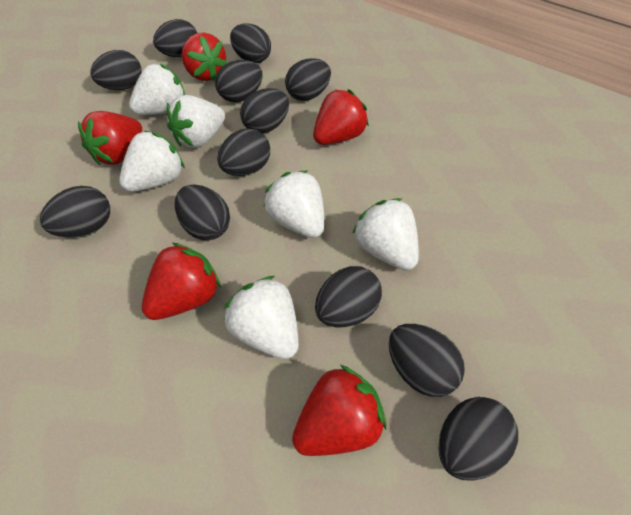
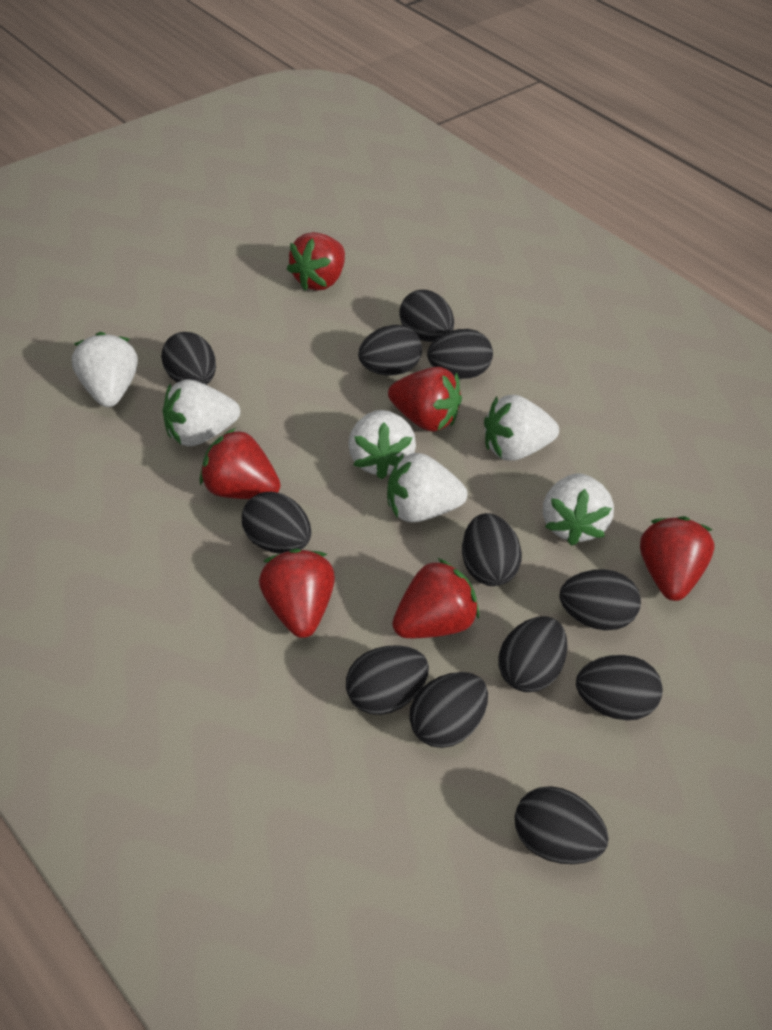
red strawberry: [78,111,142,165] [142,242,221,320] [181,32,227,81] [292,365,386,456] [313,89,369,145] = 5 -> [200,428,281,499] [259,549,335,638] [287,232,345,291] [388,367,462,432] [392,558,479,638] [640,516,714,601] = 6

